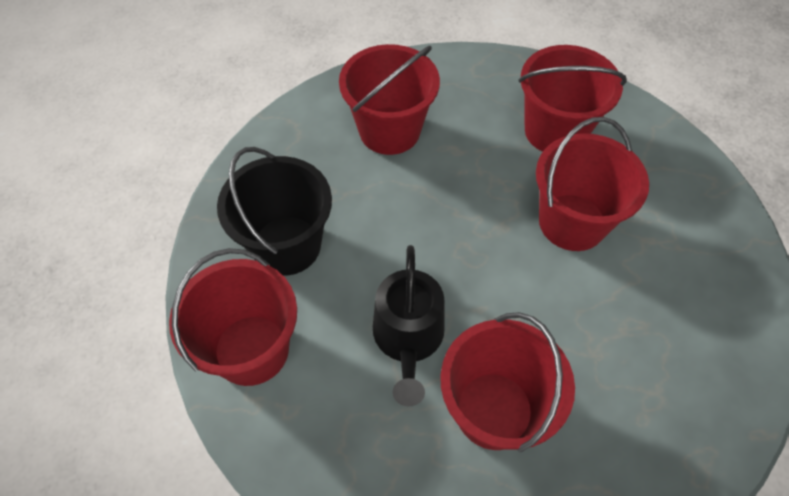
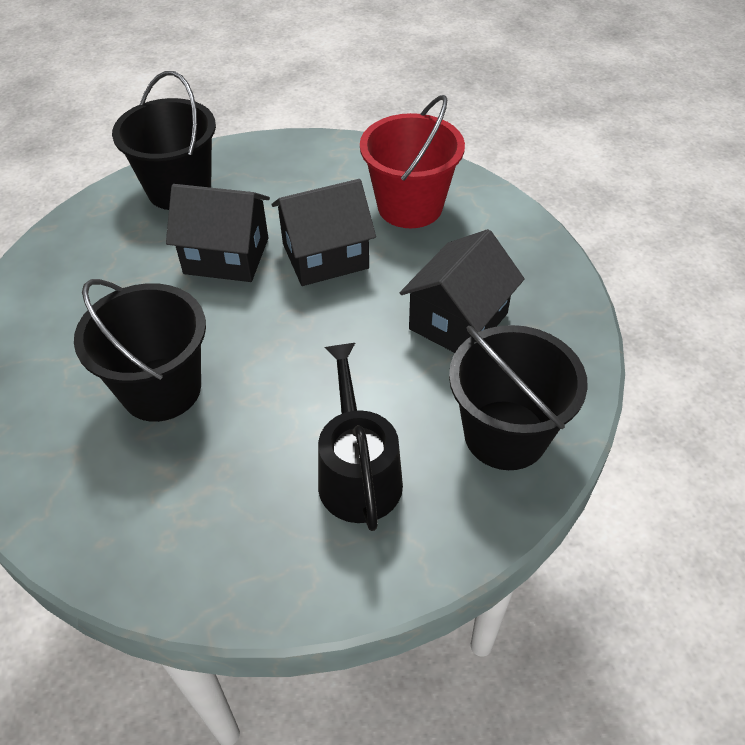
black bucket: [217,147,332,276] = 1 -> [74,279,206,422] [112,71,216,210] [449,325,588,470] = 3
black house: none = 0 -> [166,184,270,282] [271,179,376,286] [400,229,525,353] = 3
red bucket: [169,248,297,386] [339,44,440,155] [440,312,575,452] [518,45,627,152] [536,117,649,251] = 5 -> [360,95,465,228] = 1

